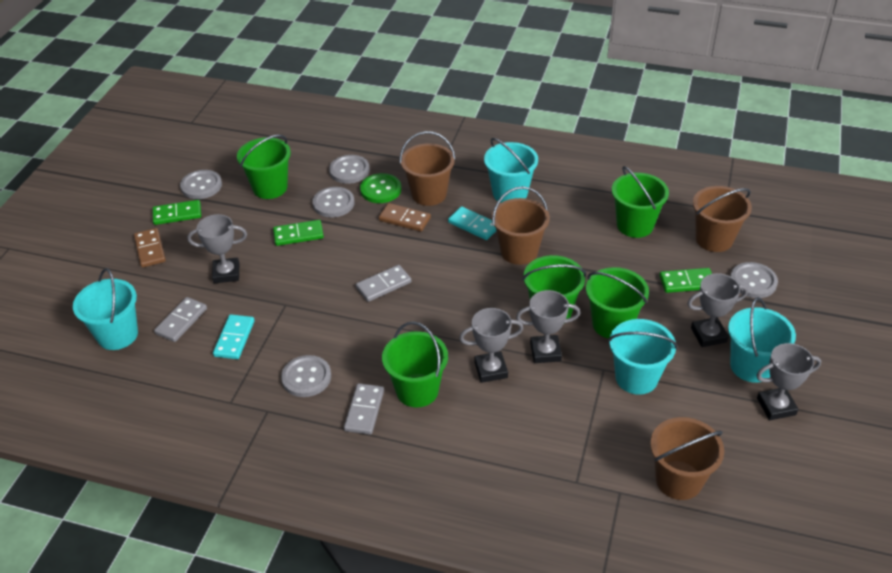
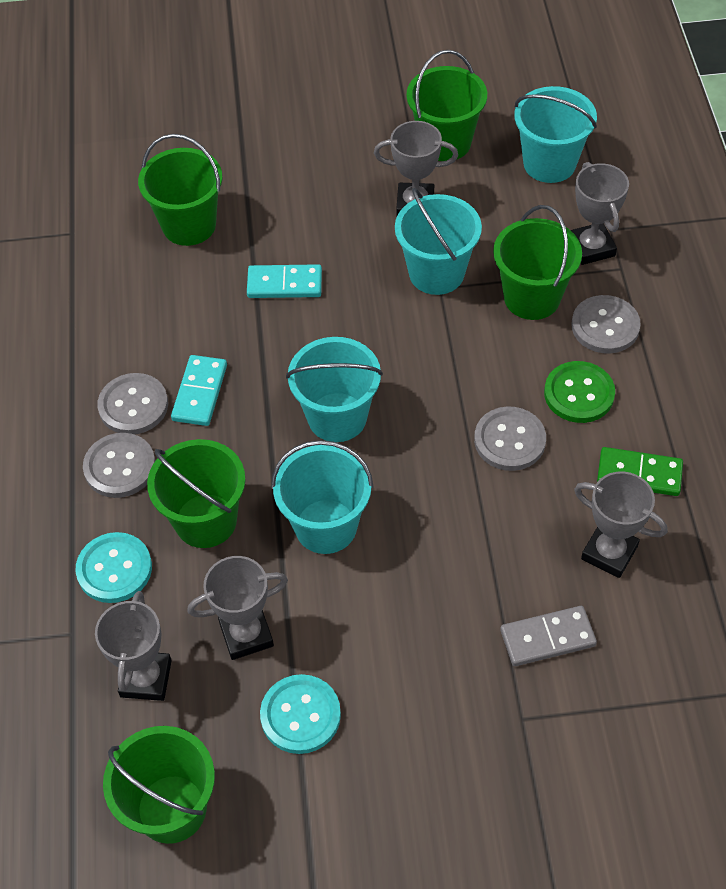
brown bucket: [400,131,456,206] [492,186,550,265] [650,417,724,500] [693,186,752,252] = 4 -> none = 0
brown domino: [134,228,166,268] [379,203,431,232] = 2 -> none = 0
green domino: [153,200,201,225] [273,220,324,246] [659,268,712,293] = 3 -> [597,447,683,496] = 1
grey button: [180,170,222,199] [281,355,331,397] [312,187,355,218] [329,155,370,184] [730,262,778,298] = 5 -> [83,433,155,498] [97,373,168,435] [474,406,546,471] [571,295,641,354] = 4
grey domino: [154,297,207,342] [344,383,384,434] [356,265,411,302] = 3 -> [500,606,597,666] = 1
turquoise button: none = 0 -> [76,532,152,603] [260,674,341,754] = 2

